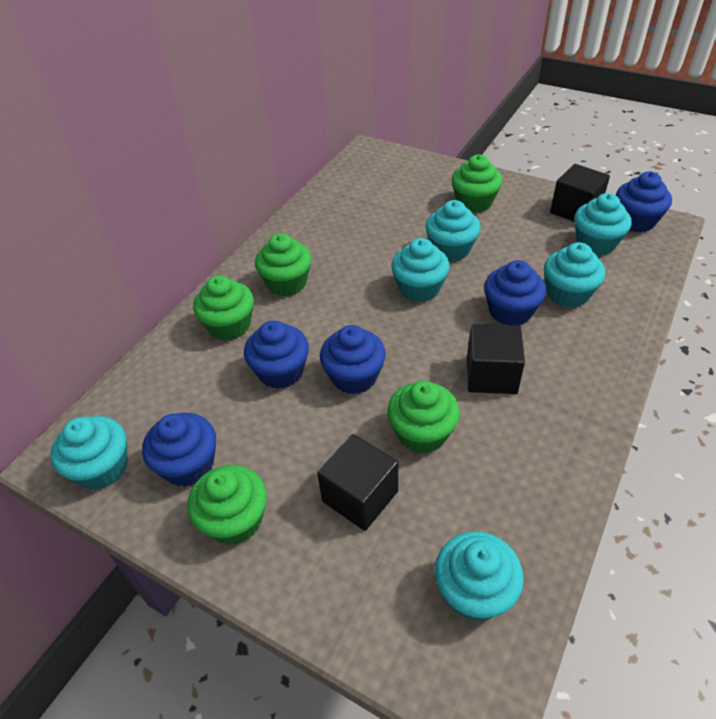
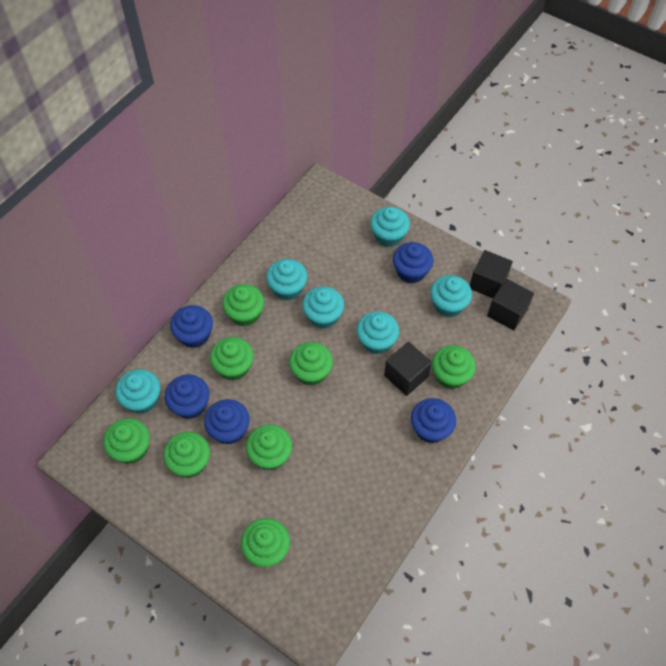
green cupcake: [187,465,267,545] [193,275,254,341] [255,233,311,296] [388,381,460,454] [452,154,502,213] = 5 -> [103,418,150,464] [163,432,210,478] [210,337,254,380] [222,284,264,327] [241,518,290,567] [246,425,292,470] [289,342,333,386] [432,345,476,389] = 8

